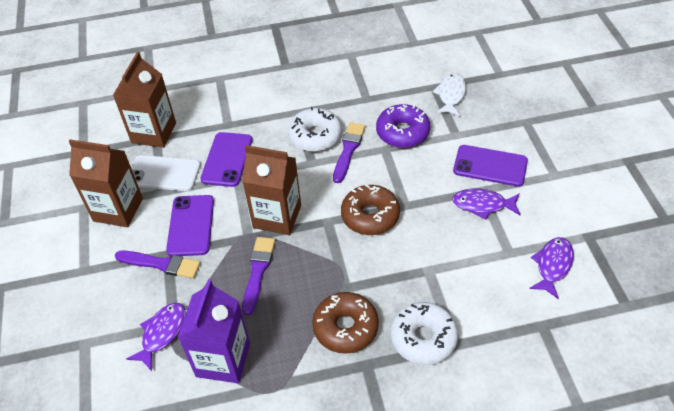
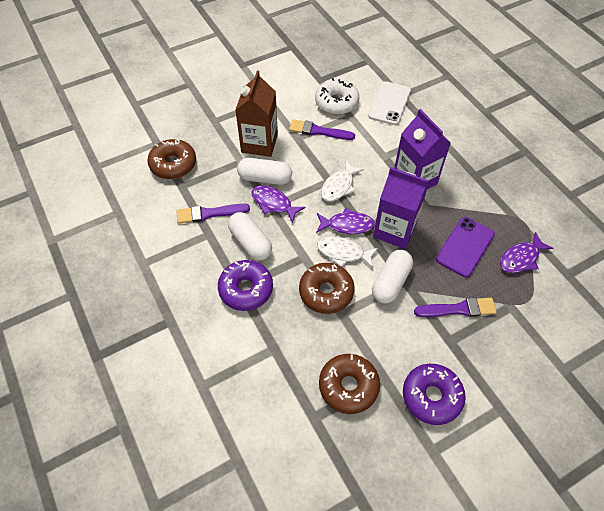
brown carton: [69,139,143,227] [113,52,176,148] [242,145,301,235] = 3 -> [235,70,278,157] = 1
brown donut: [312,292,379,354] [341,184,400,235] = 2 -> [147,139,196,179] [299,263,355,314] [319,354,380,414] = 3
purple carton: [178,280,250,383] = 1 -> [373,167,429,249] [394,109,451,189] = 2
purple donut: [376,104,430,148] = 1 -> [218,260,273,311] [403,364,466,425] = 2
purple phone: [166,195,214,256] [200,132,252,187] [453,145,528,187] = 3 -> [436,217,495,277] = 1
white capsule: none = 0 -> [228,212,272,261] [237,158,292,185] [372,250,413,304] = 3
white donut: [288,107,342,152] [391,302,458,365] = 2 -> [315,78,359,115] = 1
white fish: [432,73,466,116] = 1 -> [317,236,378,268] [321,160,364,201] = 2

